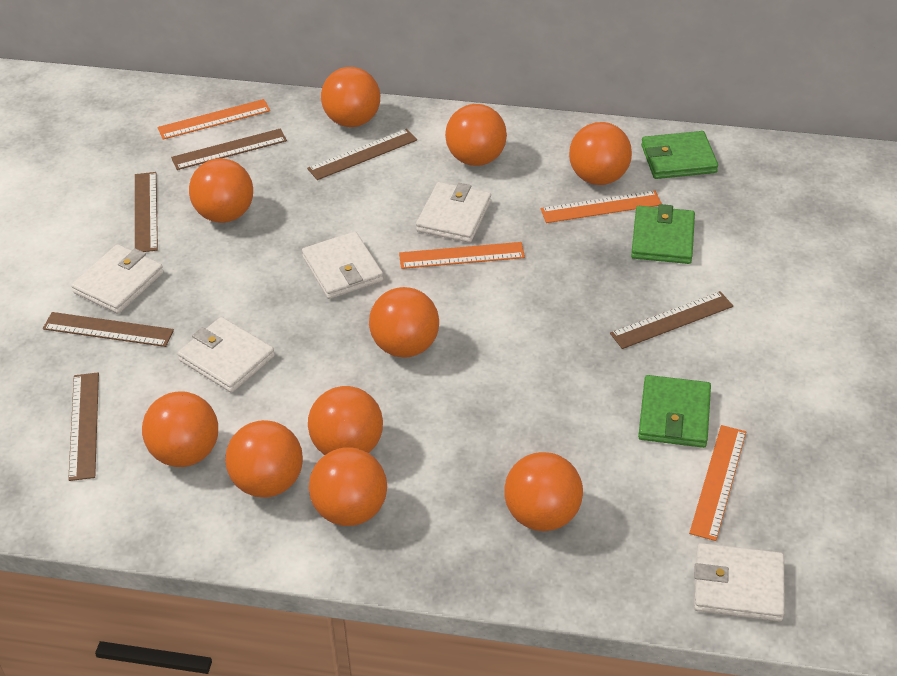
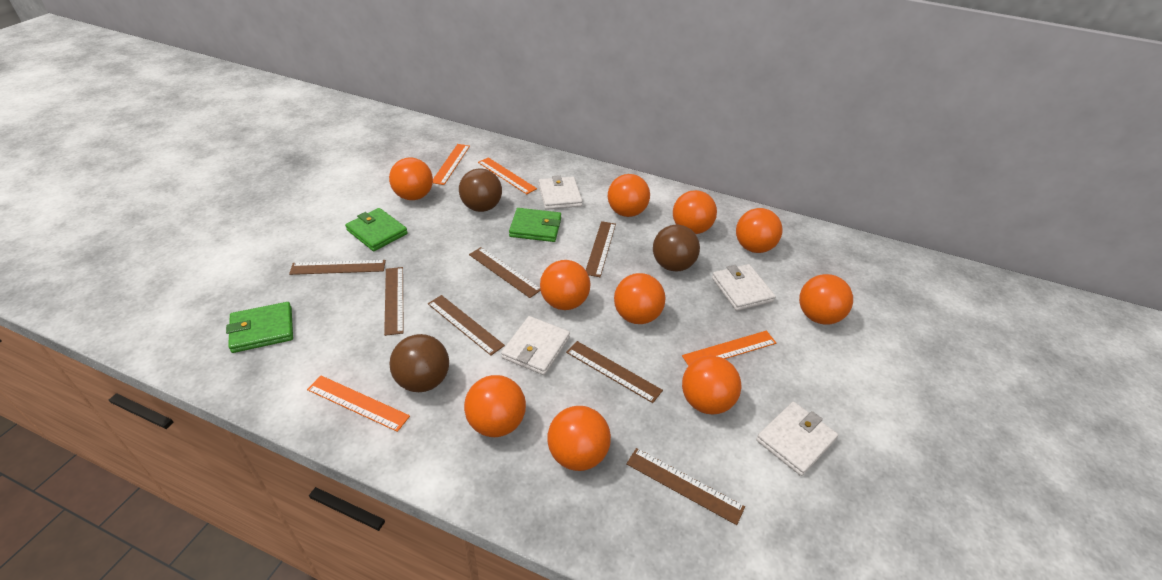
brown ball: none = 0 -> [390,334,449,392] [459,169,502,212] [653,225,700,271] = 3
brown ruler: [43,312,174,347] [68,373,99,481] [135,172,158,252] [171,129,287,170] [307,129,417,180] [610,291,733,349] = 6 -> [289,260,386,275] [384,267,404,336] [428,295,505,355] [469,247,541,298] [566,341,663,403] [586,221,616,277] [626,448,745,525] = 7
white wallet: [71,244,164,314] [177,317,275,393] [302,231,383,299] [416,182,491,243] [694,543,785,621] = 5 -> [501,316,570,375] [538,175,583,210] [712,264,776,311] [756,402,838,476] = 4

